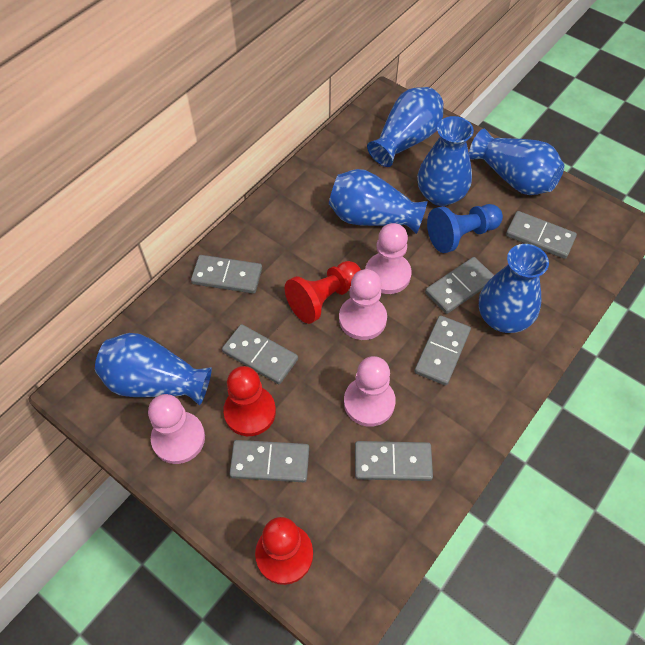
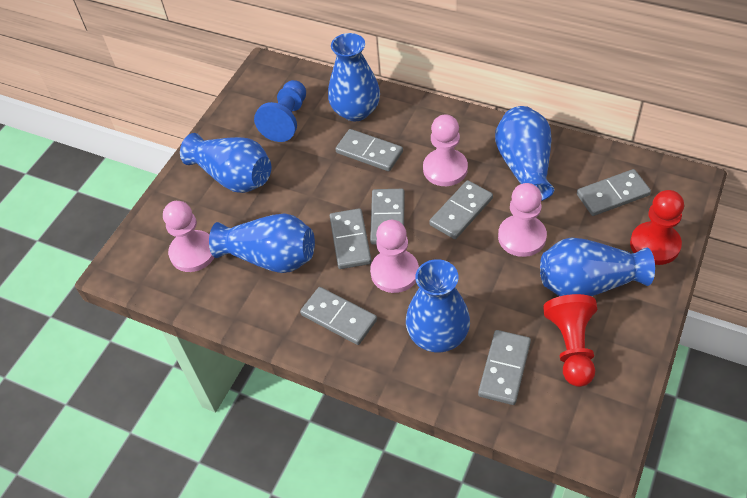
red pawn: [223,366,276,436] [255,517,313,585] [285,261,361,324] = 3 -> [543,294,598,387] [630,190,684,265] = 2

